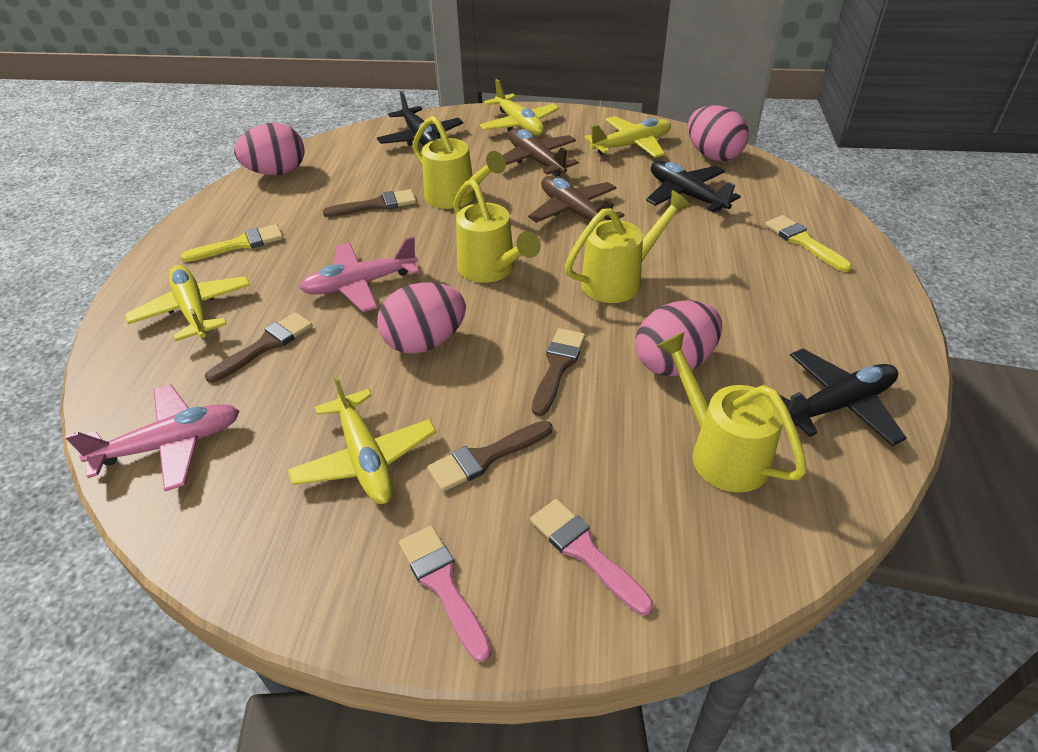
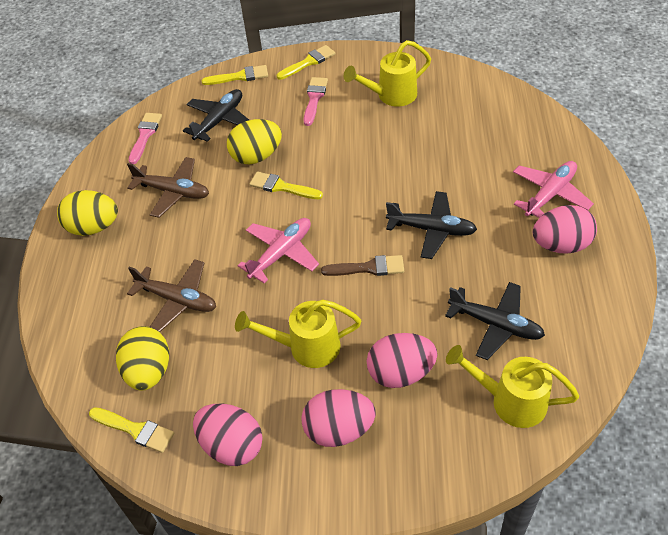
brown brush: [205,312,313,383] [323,189,416,217] [428,420,553,492] [532,328,585,416] = 4 -> [321,255,404,276] = 1
yellow brush: [180,224,283,262] [765,215,852,272] = 2 -> [89,407,174,453] [202,65,268,85] [249,171,323,199] [277,45,335,80] = 4
yellow egg: none = 0 -> [57,190,118,236] [116,326,169,391] [227,119,282,164] = 3
yellow plane: [125,265,251,341] [288,373,436,504] [479,79,559,136] [585,116,671,158] = 4 -> none = 0
yellow watering can: [412,116,506,209] [453,179,541,283] [565,190,691,303] [656,332,807,492] = 4 -> [235,300,361,368] [344,40,431,107] [446,345,579,428] = 3

